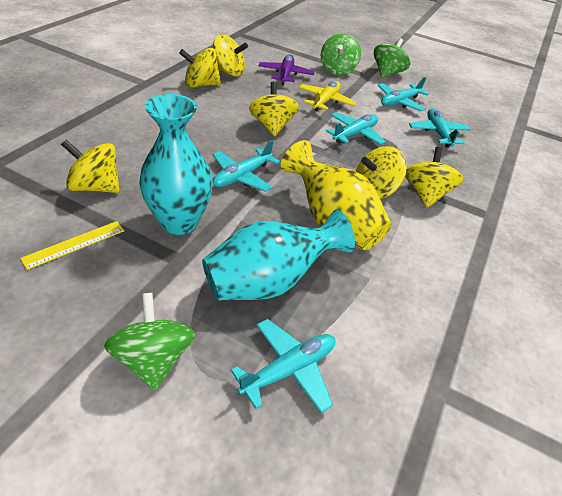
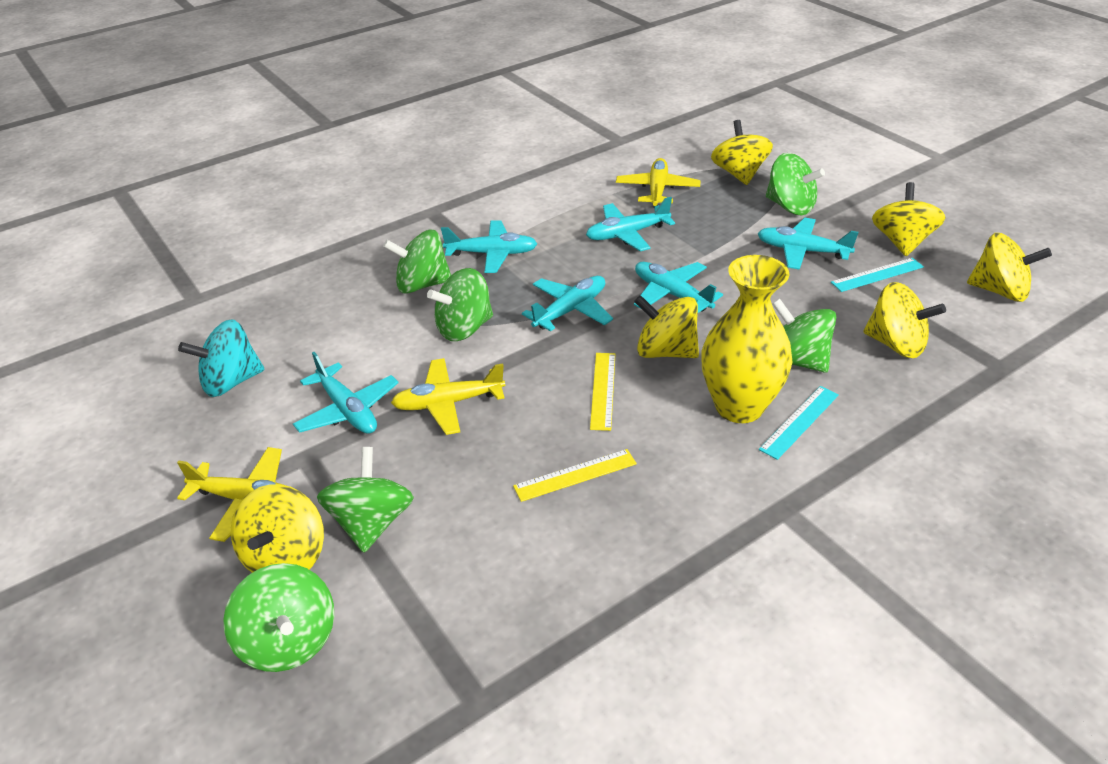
green spinning top: [104,293,195,390] [321,34,361,75] [374,38,411,78] = 3 -> [223,563,334,672] [317,447,414,553] [383,230,451,294] [427,268,493,341] [766,153,825,215] [772,298,836,373] = 6
purple plane: [259,55,315,85] = 1 -> none = 0
turquoise plane: [213,140,280,192] [231,319,335,413] [326,112,386,145] [378,77,429,111] [409,108,471,148] = 5 -> [293,352,398,434] [441,220,537,273] [522,276,613,332] [586,197,675,251] [634,262,723,313] [758,218,859,270] = 6
turquoise ruler: none = 0 -> [759,386,839,460] [831,258,924,292] = 2
turquoise spinning top: none = 0 -> [178,319,265,397] = 1
turquoise vase: [139,94,213,235] [202,210,355,300] = 2 -> none = 0
yellow plane: [299,81,356,111] = 1 -> [177,447,286,542] [391,358,505,435] [616,158,701,207] = 3
yellow ruler: [20,221,124,270] = 1 -> [513,449,637,502] [590,353,615,431] = 2

